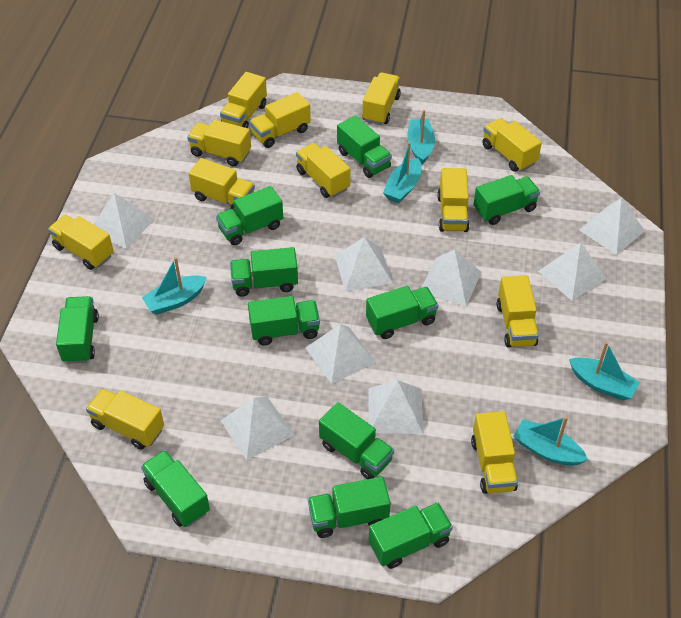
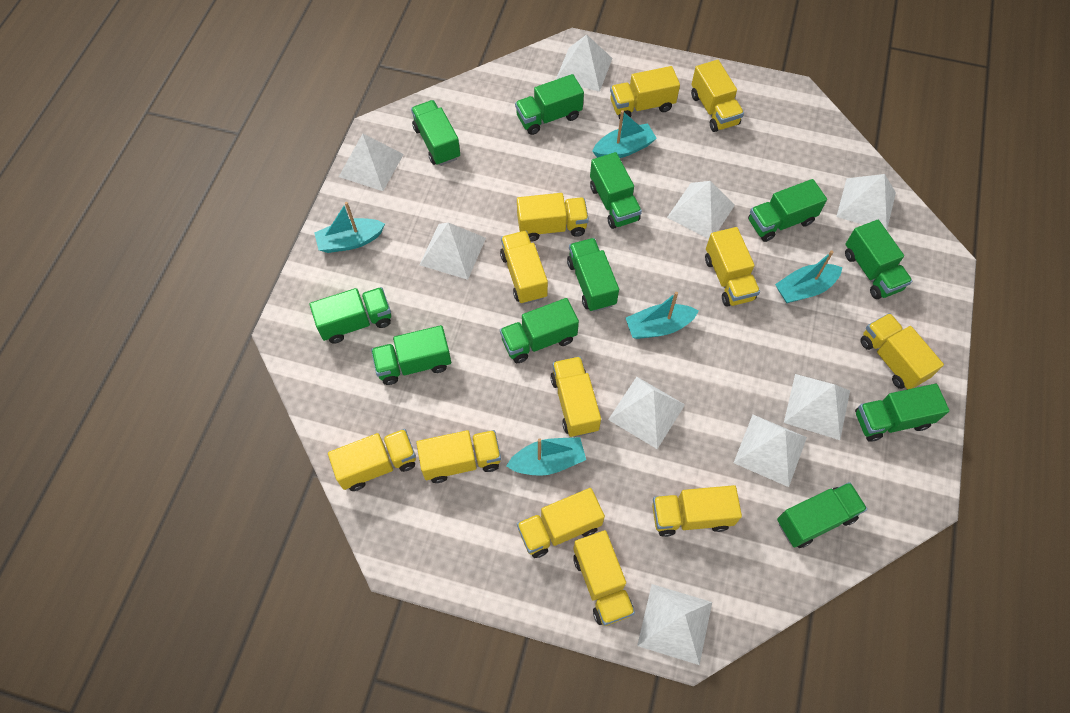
white pyramid: [94,193,154,249] [220,397,294,460] [306,324,376,384] [335,237,393,292] [368,380,423,434] [422,250,481,307] [538,243,607,301] [579,198,645,255] = 8 -> [339,134,404,191] [420,223,486,280] [556,35,613,92] [608,377,685,449] [637,584,712,665] [667,181,735,239] [734,415,807,487] [784,374,850,440] [836,174,896,230] = 9

